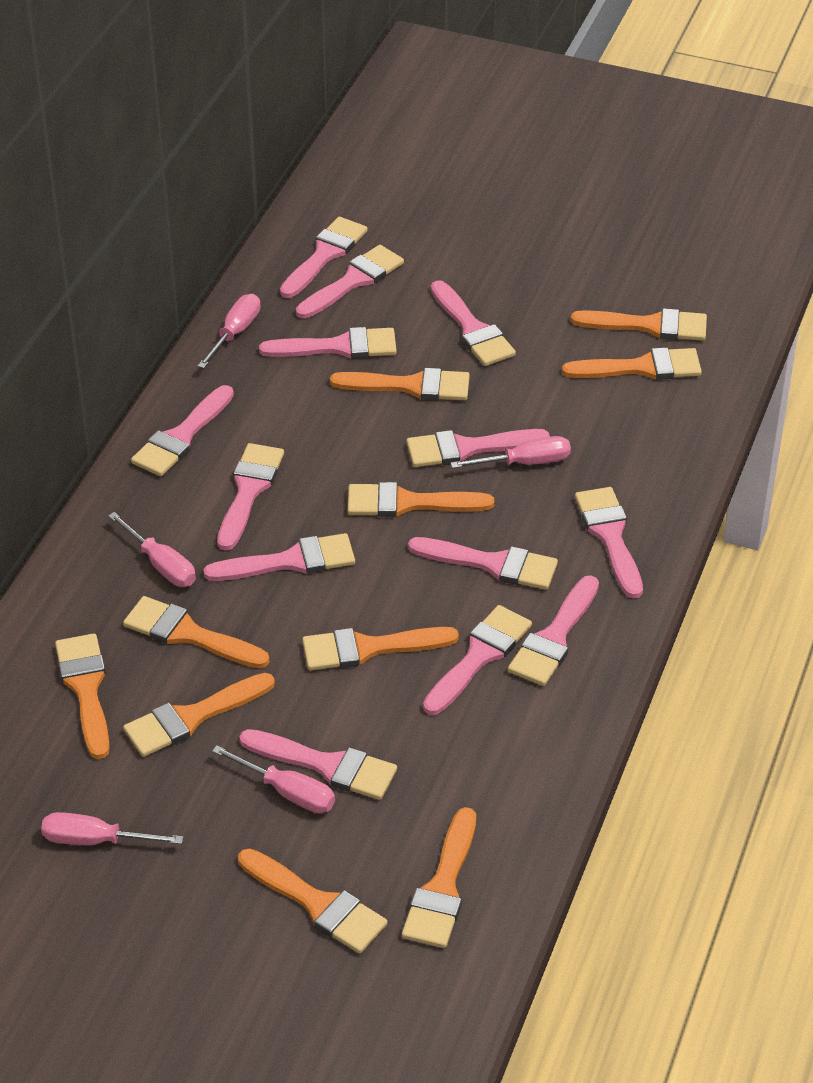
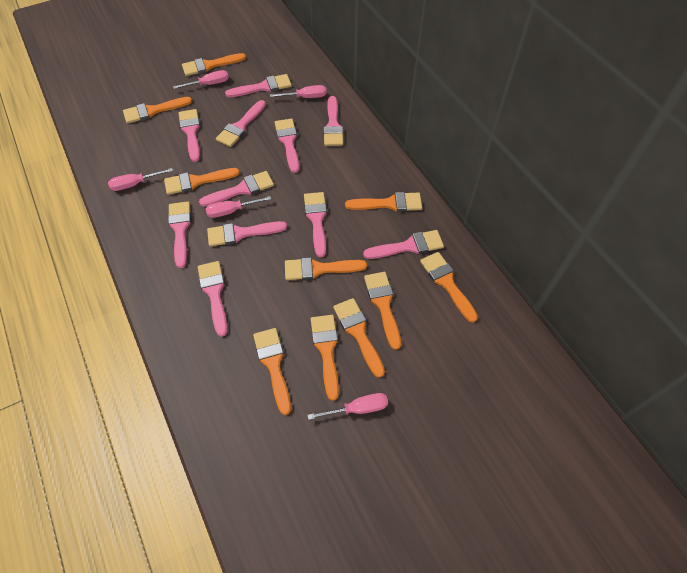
pink brush: [131,385,234,476] [203,533,355,581] [217,443,284,551] [239,729,397,800] [259,327,397,359] [280,217,368,298] [296,245,404,318] [406,429,550,467] [408,537,558,590] [423,605,532,715] [431,280,516,366] [508,575,599,686] [575,487,643,598] = 13 -> [168,201,191,268] [179,109,200,162] [198,261,228,337] [199,171,274,207] [207,221,287,247] [216,100,266,147] [225,74,292,97] [275,118,299,173] [304,192,327,257] [323,96,343,146] [363,230,444,259] = 11

